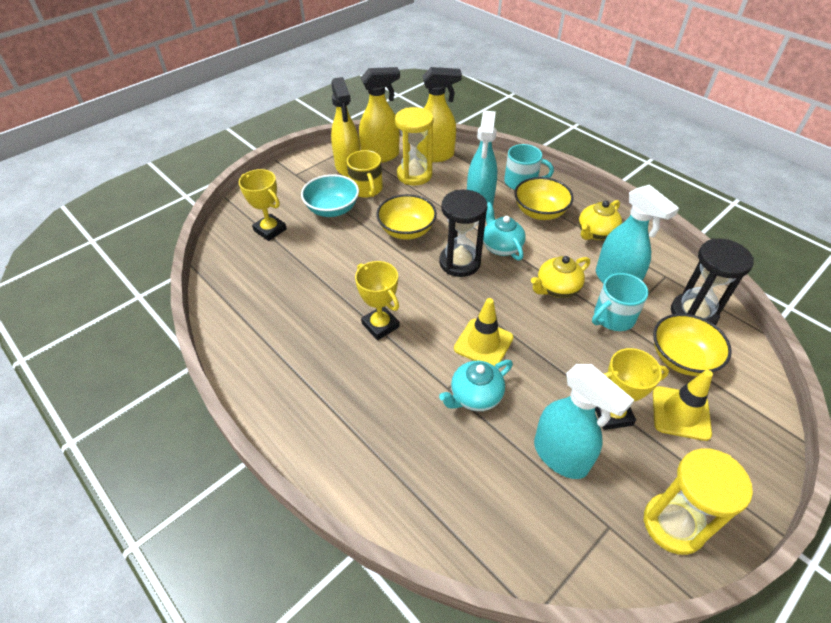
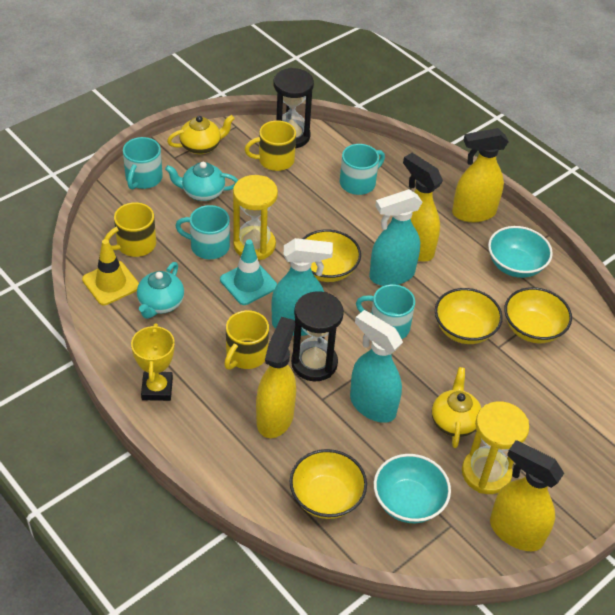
turquoise bowl: [301,174,359,217] = 1 -> [374,454,451,523] [488,226,553,278] = 2
turquoise mug: [504,144,554,190] [592,273,648,331] = 2 -> [123,137,163,190] [175,205,230,259] [340,144,385,195] [356,284,415,339] = 4
turquoise traffic cone: none = 0 -> [220,239,277,305] = 1
yellow bowl: [376,194,437,240] [514,177,574,220] [653,314,732,376] = 3 -> [290,449,367,519] [302,229,361,282] [435,288,503,344] [504,287,572,343] = 4
yellow mug: [347,150,383,198] = 1 -> [104,202,156,257] [224,310,269,370] [244,120,296,171] = 3
yellow spray bottle: [331,77,360,177] [359,67,400,163] [417,67,462,162] = 3 -> [256,317,296,438] [403,153,443,262] [452,128,509,222] [490,440,564,551] = 4
yellow traffic cone: [454,298,513,366] [653,370,713,441] = 2 -> [82,239,139,305] = 1
yellow trophy: [239,169,287,241] [355,261,400,340] [595,348,669,430] = 3 -> [131,323,175,401] = 1

